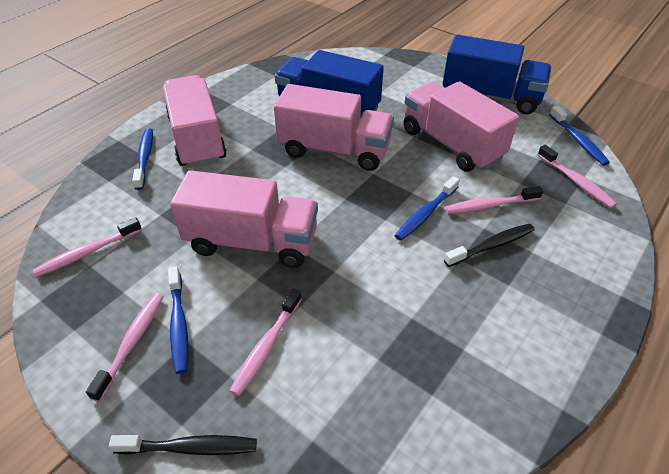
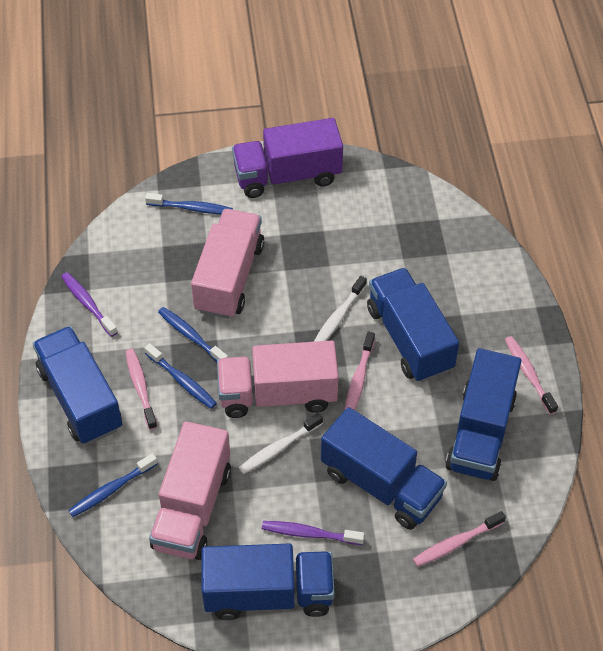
black toothbrush: [109,435,257,455] [444,223,535,267] = 2 -> none = 0
blue truck: [275,50,384,116] [442,35,552,114] = 2 -> [33,326,122,444] [202,543,335,620] [321,407,447,530] [367,268,459,382] [445,348,522,481] = 5
pink toothbrush: [33,217,142,277] [86,293,164,402] [230,288,302,396] [445,186,543,214] [537,145,617,208] = 5 -> [126,349,157,430] [344,331,375,411] [413,511,506,567] [505,336,558,414] = 4
pink truck: [163,75,227,168] [170,170,318,268] [274,84,394,171] [403,81,519,172] = 4 -> [149,421,231,560] [191,209,265,319] [217,340,339,418] = 3
purple toothbrush: none = 0 -> [61,272,118,337] [262,521,365,545] = 2
purple truck: none = 0 -> [232,118,343,198] = 1
white toothbrush: none = 0 -> [239,413,323,474] [314,276,367,342] = 2

